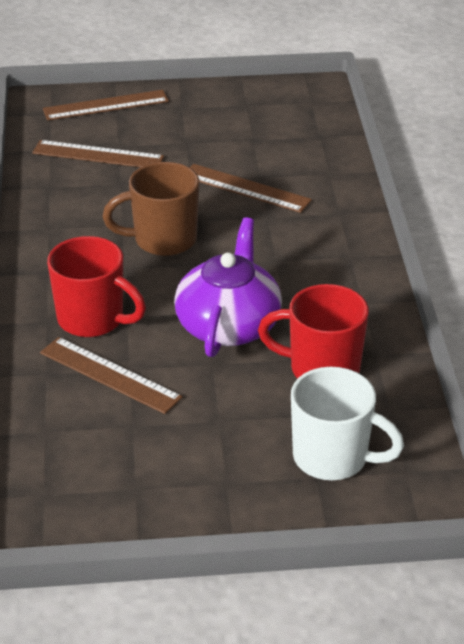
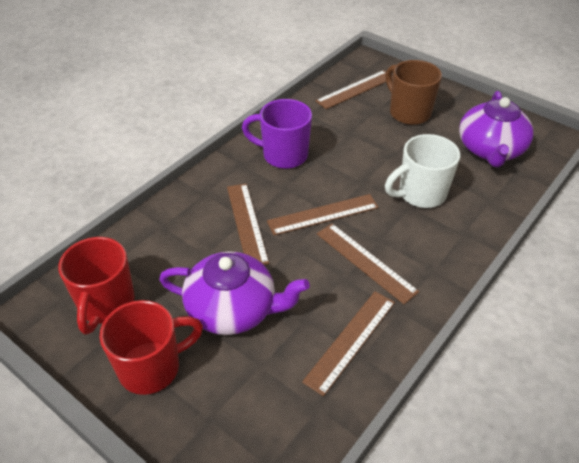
brown ruler: [32,140,164,167] [40,337,183,414] [43,90,169,121] [189,164,312,213] = 4 -> [227,184,269,265] [267,194,379,235] [302,291,395,396] [316,70,393,109] [317,223,419,304] = 5
purple mug: none = 0 -> [242,99,312,169] = 1
purple teapot: [174,217,282,357] = 1 -> [159,251,310,335] [459,91,534,167] = 2

